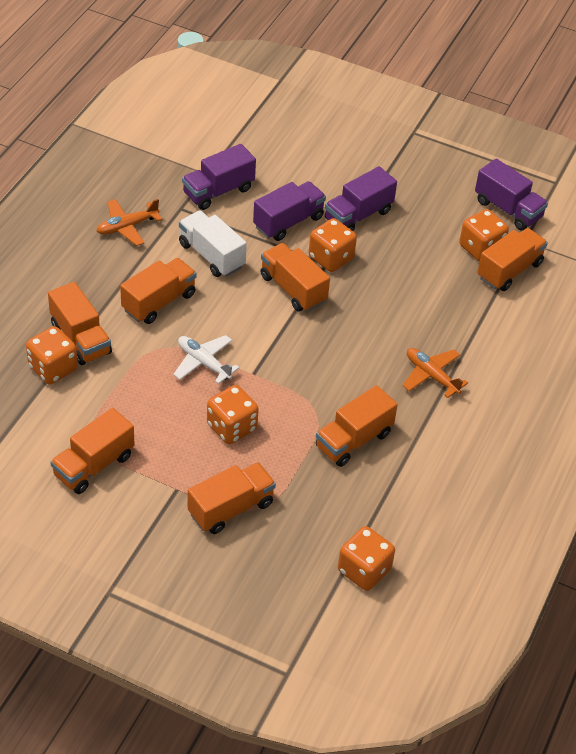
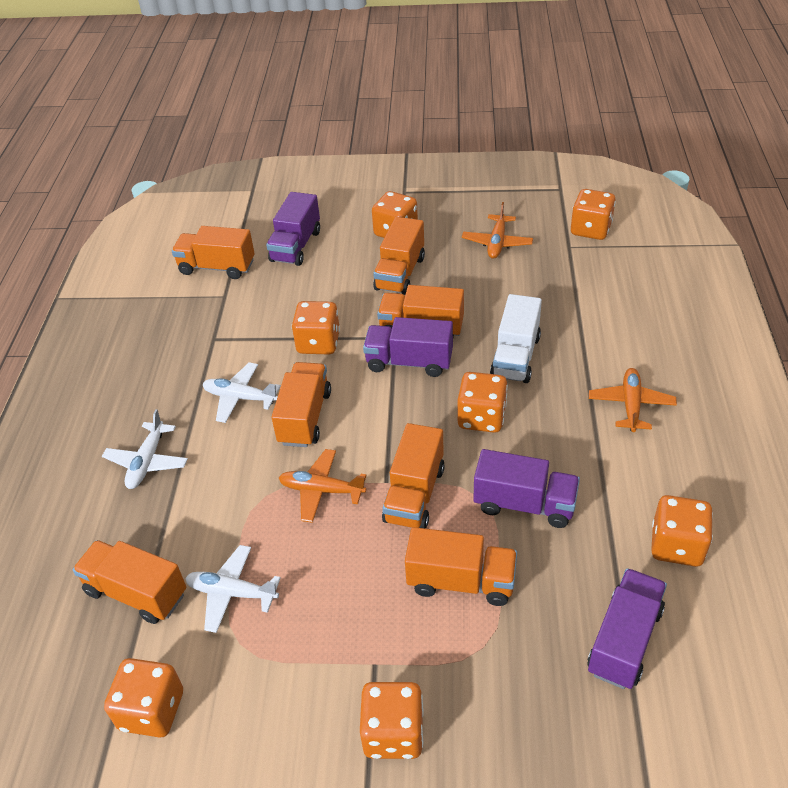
orange dice: [26,326,78,385] [207,385,259,444] [309,218,357,272] [338,526,395,591] [459,209,509,262] = 5 -> [104,658,183,738] [292,301,340,354] [360,682,424,759] [372,191,418,238] [457,372,508,433] [571,189,616,240] [651,495,713,567] = 7
orange plane: [97,199,162,246] [403,348,468,398] = 2 -> [279,449,366,523] [462,202,533,259] [589,368,677,432] = 3
white plane: [173,335,239,384] = 1 -> [102,409,188,489] [185,545,281,633] [203,362,281,423] = 3

